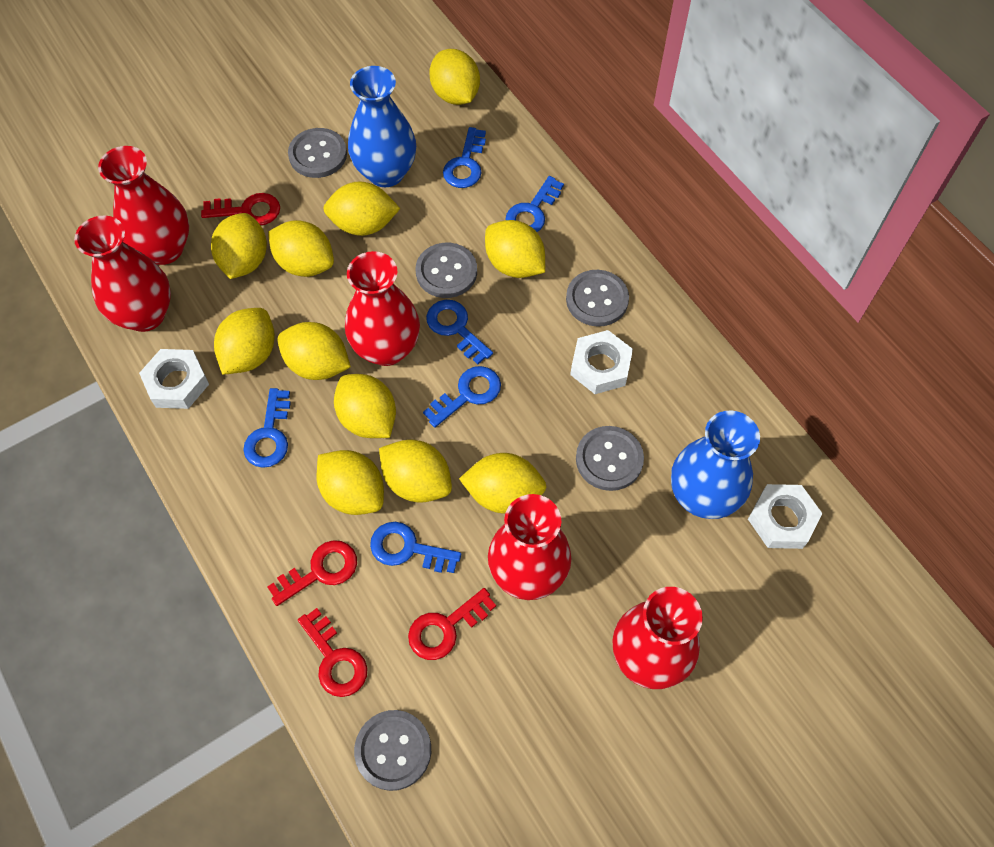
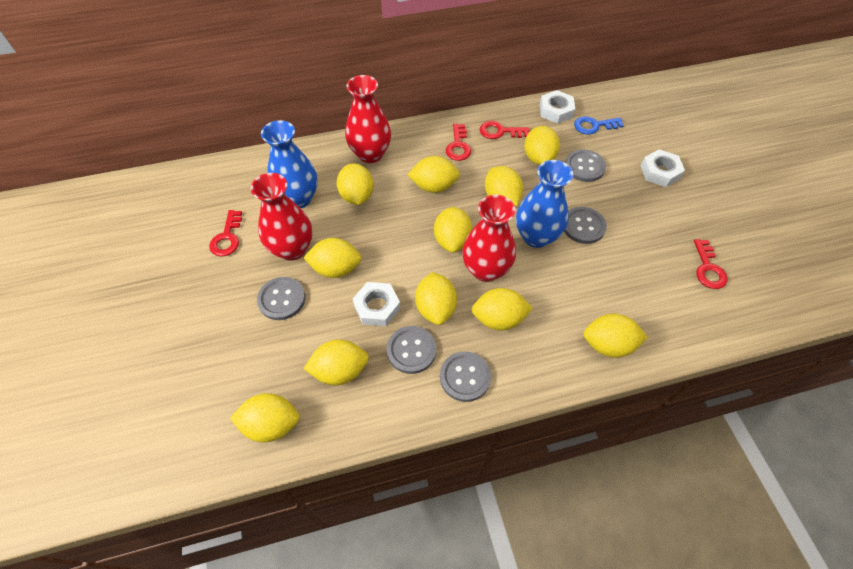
blue key: [243,388,291,468] [370,522,461,573] [423,366,501,428] [426,300,493,364] [443,127,486,188] [505,176,564,232] = 6 -> [574,116,624,135] = 1
red vase: [74,216,171,332] [98,146,189,265] [345,251,420,366] [488,494,571,600] [612,587,703,689] = 5 -> [251,173,312,261] [345,75,391,163] [462,195,516,282] = 3

